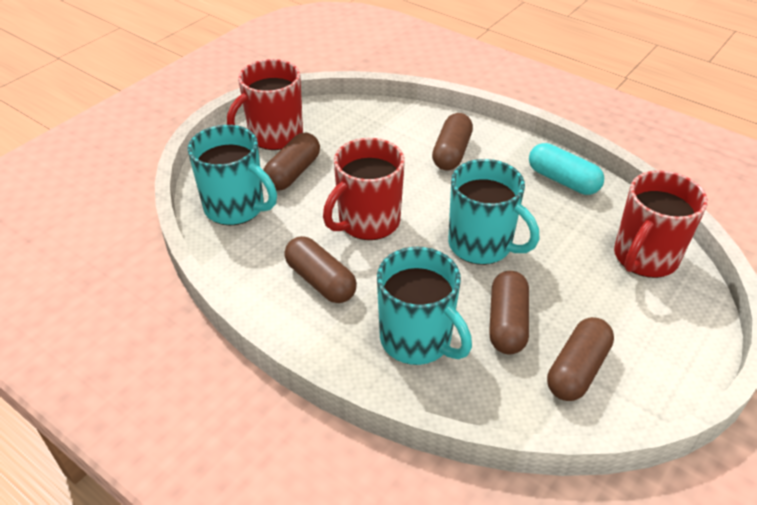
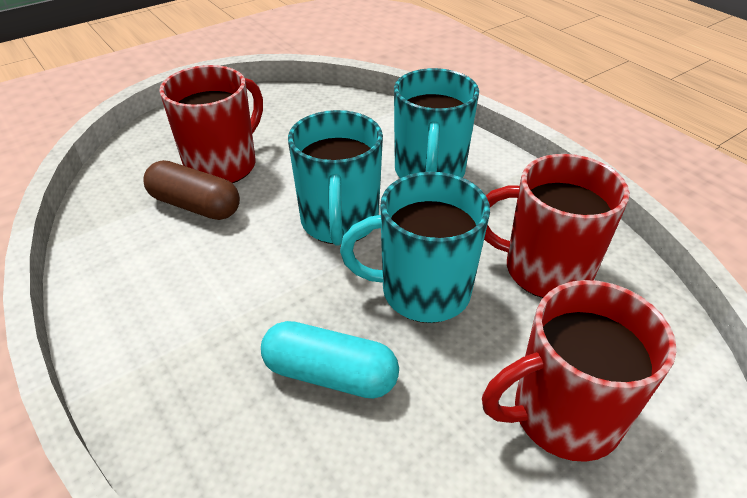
brown capsule: [263,133,320,191] [284,236,357,303] [432,113,473,170] [489,271,529,354] [547,317,614,401] = 5 -> [143,160,240,220] = 1

